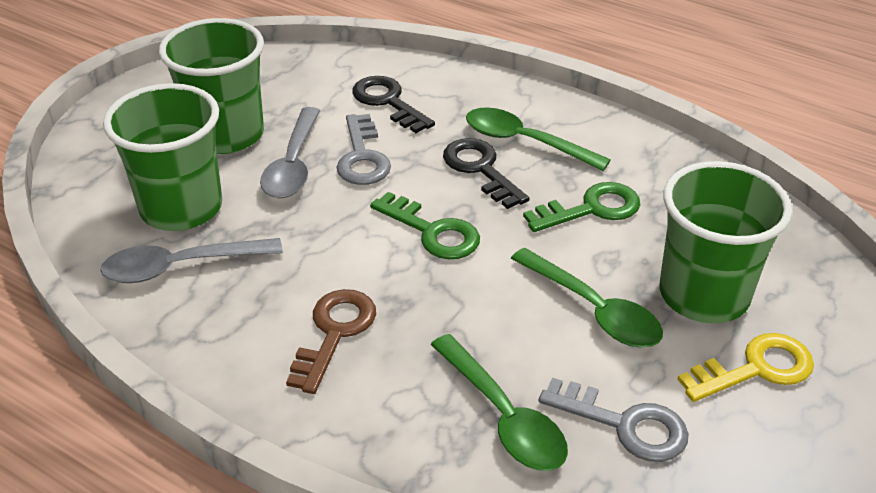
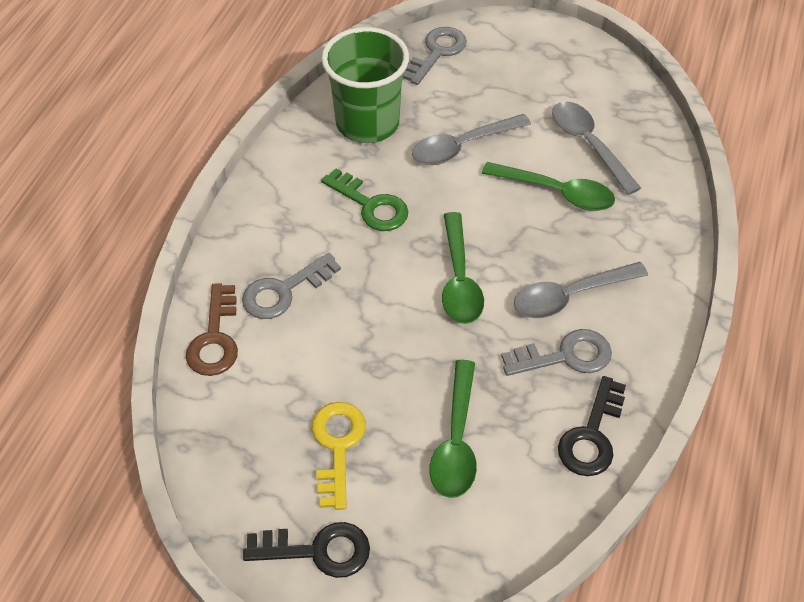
green cup: [103,83,222,231] [159,18,264,154] [660,161,792,323] = 3 -> [321,27,409,143] = 1
green key: [370,192,480,259] [523,182,640,232] = 2 -> [321,168,408,231] = 1
grey key: [336,114,391,185] [539,378,688,462] = 2 -> [242,253,341,319] [403,27,467,85] [501,329,612,376] = 3
grey spoon: [100,238,283,283] [260,107,320,198] = 2 -> [412,114,531,165] [514,262,648,318] [552,101,641,195] = 3

